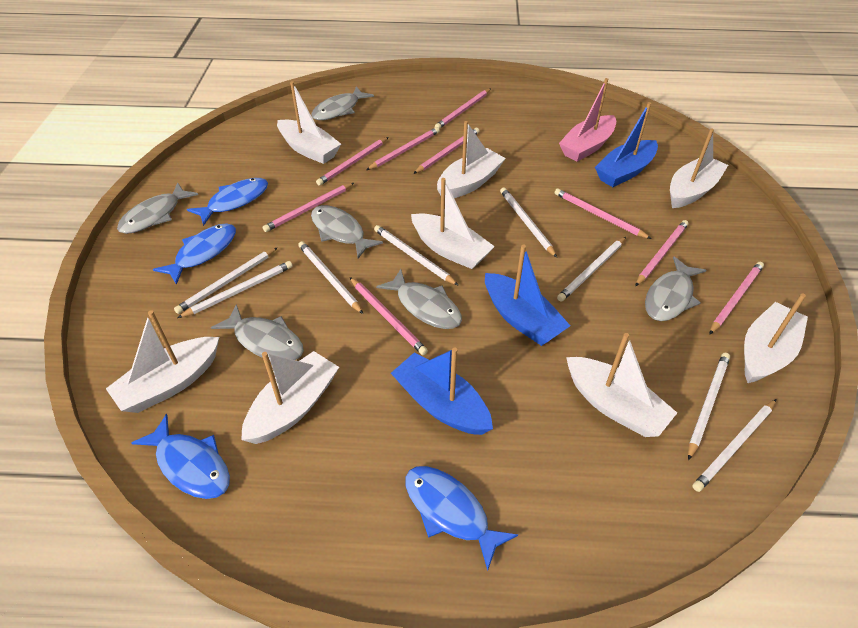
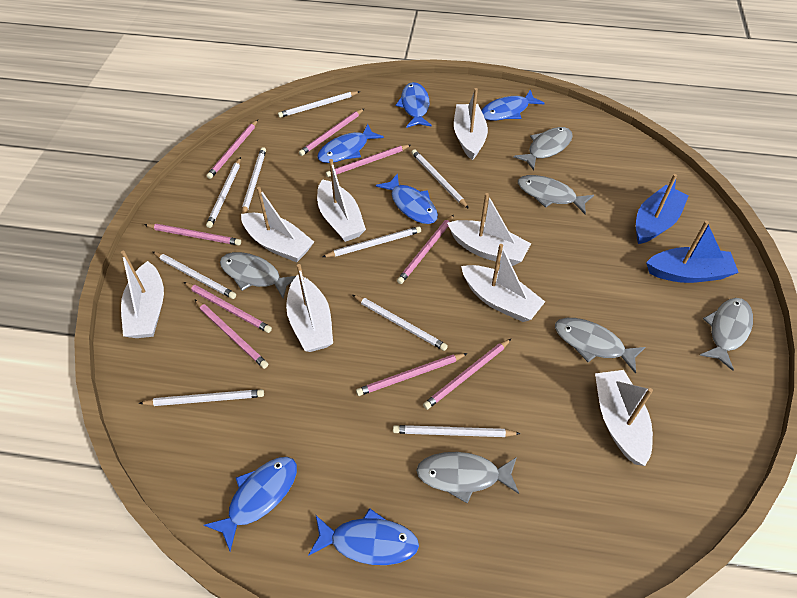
blue boat: [391,347,493,435] [485,245,571,346] [595,102,658,187] = 3 -> [636,174,688,244] [646,221,739,283] = 2
blue fish: [132,414,230,499] [153,223,236,285] [187,178,268,226] [405,466,518,571] = 4 -> [204,457,297,551] [308,508,419,565] [317,124,384,163] [376,173,438,224] [396,82,432,128] [481,90,545,120] = 6
pink boat: [559,78,616,162] = 1 -> none = 0
white pencil: [174,247,278,314] [177,261,293,318] [298,241,363,314] [374,225,459,286] [500,187,557,258] [557,237,626,301] [688,353,730,461] [692,399,776,492] = 8 -> [139,389,264,406] [153,252,236,299] [206,157,241,228] [242,147,266,214] [278,91,360,118] [322,226,421,257] [353,295,448,351] [393,425,521,437] [411,149,469,209] = 9

